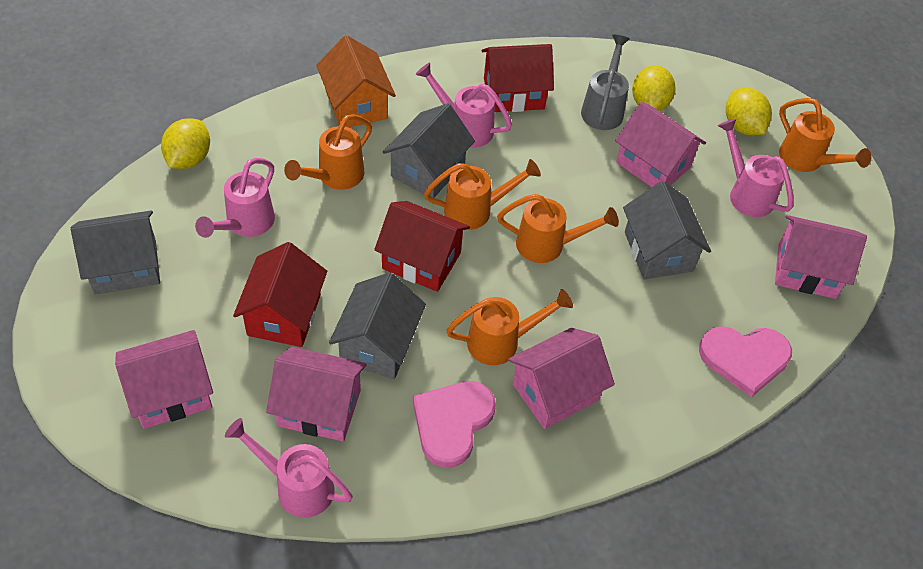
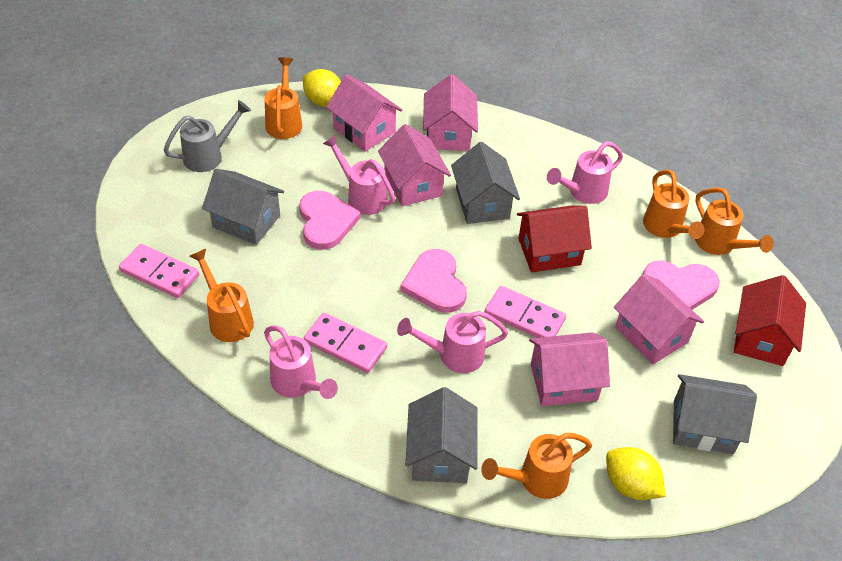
orange house: [316,35,396,127] = 1 -> none = 0
pink domino: none = 0 -> [119,244,199,298] [304,313,387,373] [485,286,566,338] = 3
pink heart: [413,381,496,467] [699,326,792,397] = 2 -> [299,191,361,250] [400,249,467,313] [643,260,720,310] = 3
red house: [233,242,327,347] [374,201,470,292] [482,44,554,112] = 3 -> [517,205,592,272] [734,275,806,366] = 2
yellow lemon: [161,118,210,169] [632,65,676,111] [726,88,772,135] = 3 -> [303,69,341,107] [606,447,666,500] = 2

